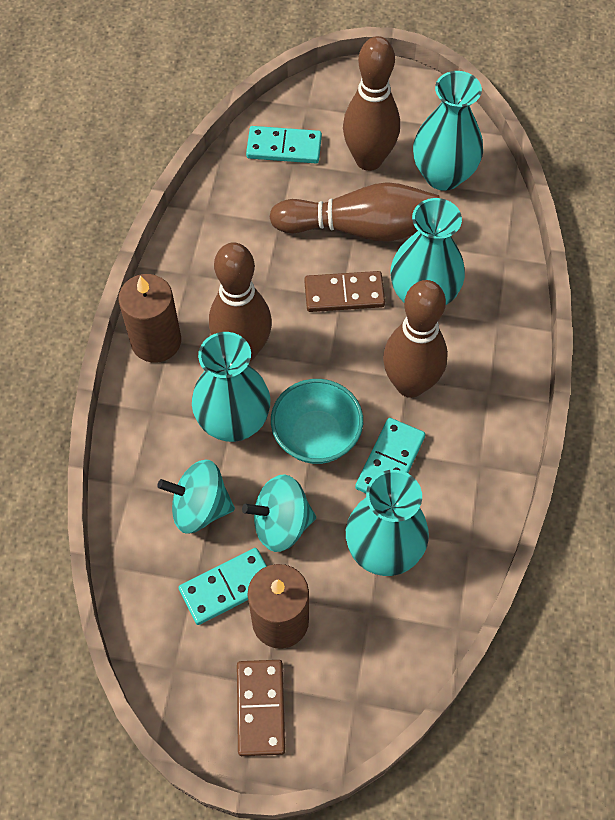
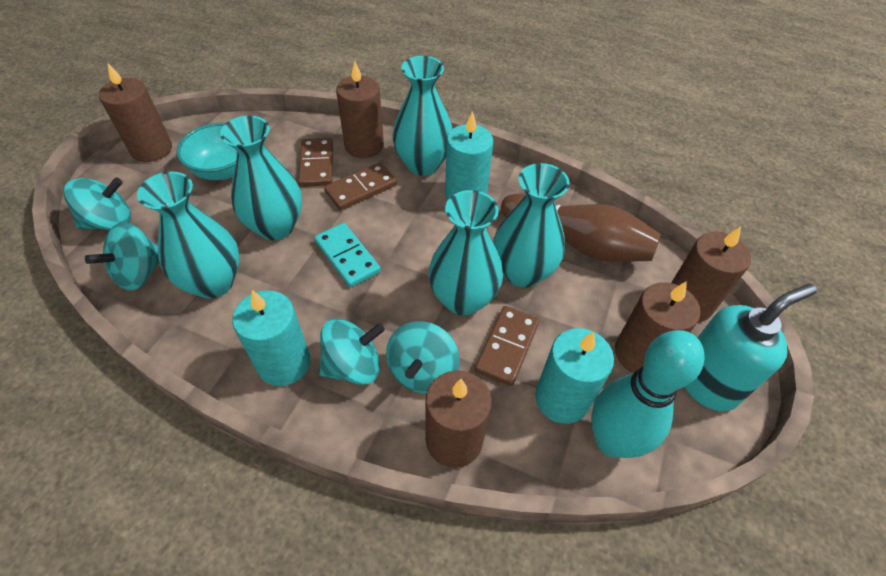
brown bowling pin: [209,242,272,361] [270,182,440,242] [343,36,400,171] [383,280,448,398] = 4 -> [501,193,661,262] = 1
brown candle: [118,274,181,363] [248,564,309,649] = 2 -> [99,63,172,162] [336,61,384,158] [426,370,492,468] [615,281,700,373] [671,226,751,322] = 5
brown domino: [237,660,285,756] [304,271,385,312] = 2 -> [298,138,333,187] [324,163,397,210] [475,306,540,386] = 3
turquoise bowling pin: none = 0 -> [591,330,705,458] = 1
turquoise candle: none = 0 -> [232,290,310,386] [445,111,493,201] [535,328,614,424] = 3
turquoise domino: [178,548,267,625] [246,126,322,163] [355,418,425,493] = 3 -> [314,223,381,288] = 1
turquoise soap dispenser: none = 0 -> [684,284,817,411] = 1
turquoise spinning top: [157,460,235,534] [242,474,316,552] = 2 -> [64,178,131,230] [85,222,159,290] [319,319,385,385] [386,321,460,393] = 4
turquoise vase: [192,332,270,442] [346,470,429,576] [391,198,465,305] [413,71,483,191] = 4 -> [137,172,240,299] [220,116,302,240] [392,56,452,176] [429,190,503,315] [493,163,570,288] = 5

